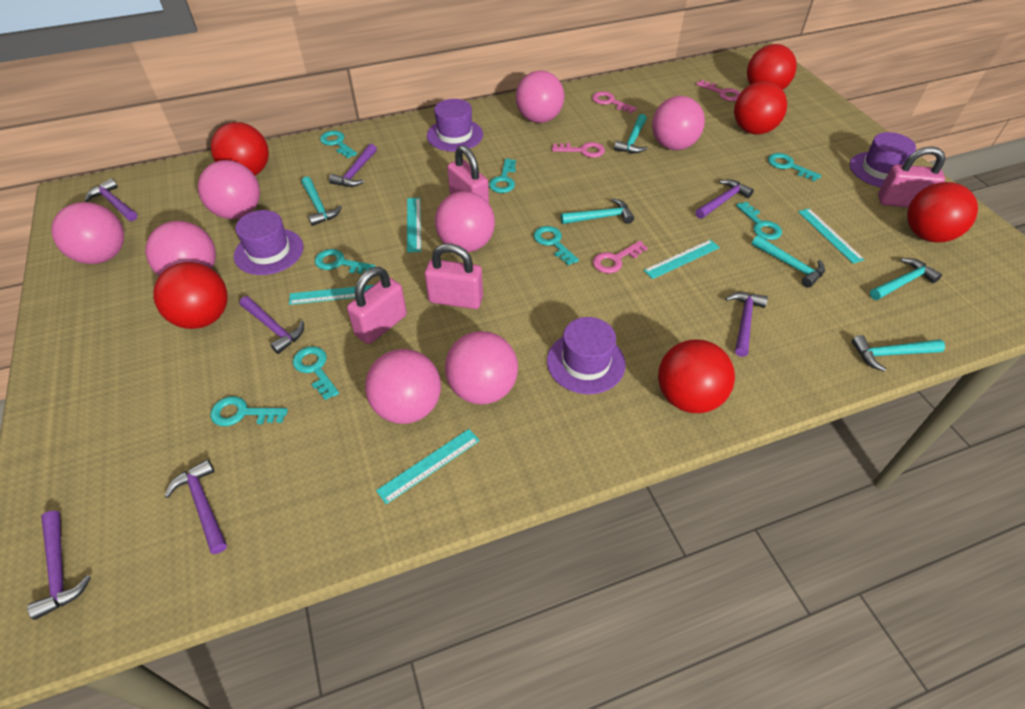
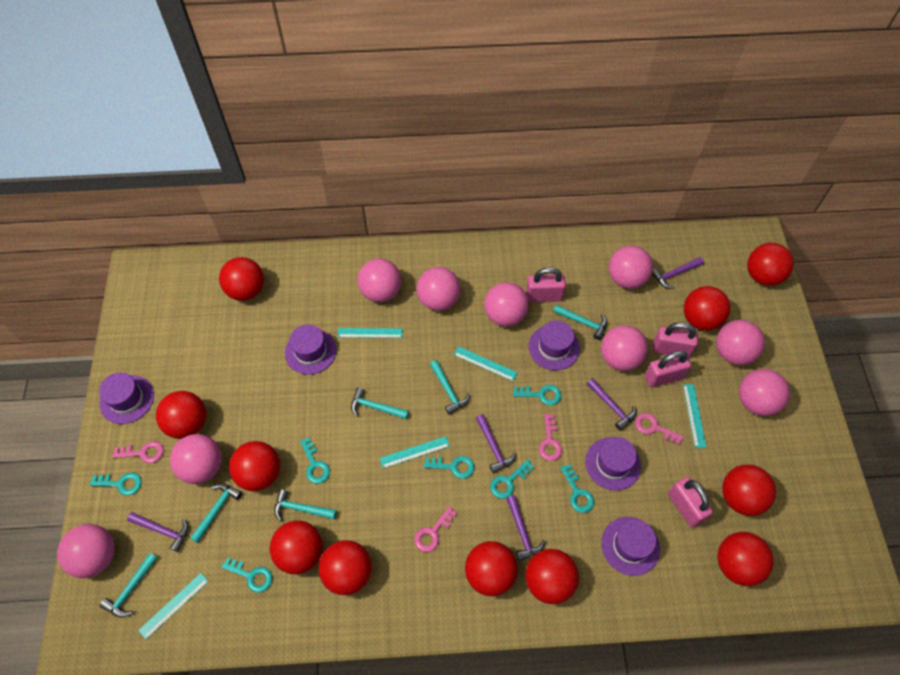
pink ball: [51,202,124,264] [145,221,216,276] [198,160,260,219] [365,349,441,424] [435,191,495,252] [445,331,518,404] [516,70,564,123] [652,96,705,150] = 8 -> [57,524,115,578] [170,434,222,484] [358,259,401,302] [417,267,461,311] [484,282,529,327] [601,325,648,371] [609,245,653,289] [716,320,765,365] [739,369,790,416] = 9
purple hammer: [27,511,91,620] [85,178,137,221] [164,459,227,554] [240,296,304,354] [329,144,377,187] [695,179,754,219] [725,292,768,357] = 7 -> [127,512,188,552] [476,414,516,473] [506,495,545,561] [587,378,636,431] [652,257,704,289] = 5
purple hat: [234,210,303,275] [427,99,483,152] [547,317,626,394] [850,132,916,187] = 4 -> [99,372,154,424] [285,324,337,375] [529,320,580,370] [585,437,641,491] [601,517,660,576] = 5
red ball: [153,262,228,329] [211,122,269,175] [658,339,735,413] [734,81,787,135] [747,44,797,90] [907,182,978,243] = 6 -> [156,391,207,439] [219,257,264,301] [229,441,280,491] [270,520,323,574] [319,540,372,595] [465,541,518,596] [525,549,579,604] [684,286,730,331] [717,532,774,586] [722,465,776,516] [747,243,794,286] = 11
turquoise key: [210,396,288,426] [293,346,339,400] [315,249,375,274] [320,131,357,158] [489,158,516,193] [534,226,579,265] [736,202,782,240] [768,153,821,181] = 8 -> [90,473,142,496] [221,557,272,593] [300,437,330,484] [424,456,475,479] [490,459,534,499] [513,385,561,405] [561,464,594,513] = 7

